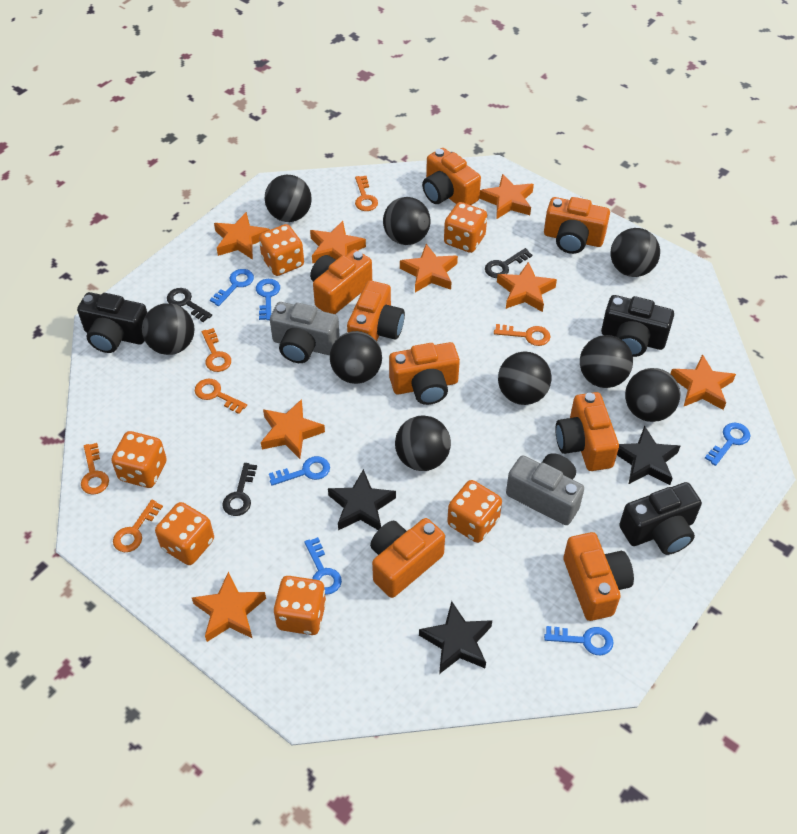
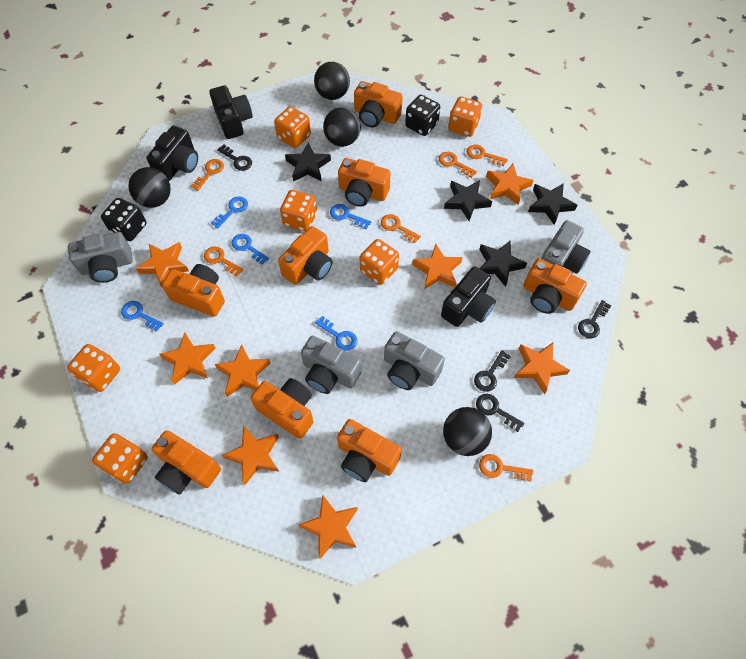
black ball: [142,303,194,355] [265,175,312,222] [330,331,382,384] [383,197,431,245] [395,415,451,471] [498,351,552,405] [580,335,633,388] [610,228,660,277] [625,368,680,422] = 9 -> [128,167,171,208] [314,62,350,100] [323,107,361,147] [443,407,492,456] = 4
black dice: none = 0 -> [101,198,146,241] [405,95,440,136] = 2
black key: [167,288,212,322] [222,463,257,516] [485,248,532,278] = 3 -> [217,145,252,171] [474,350,511,392] [476,394,524,432] [578,300,611,339] = 4
black star: [328,469,396,530] [419,601,492,674] [617,426,680,485] = 3 -> [285,142,331,181] [444,180,492,221] [479,240,527,287] [528,183,577,225] = 4
blue key: [210,269,254,306] [256,279,280,320] [269,456,330,486] [305,537,342,595] [544,626,614,655] [705,423,751,466] = 6 -> [121,301,164,332] [211,197,248,229] [231,234,269,265] [315,316,357,351] [330,204,371,229] = 5
grey camera: [270,302,340,363] [506,453,584,525] = 2 -> [68,232,133,283] [301,336,362,394] [384,331,445,390] [541,220,591,274] = 4

